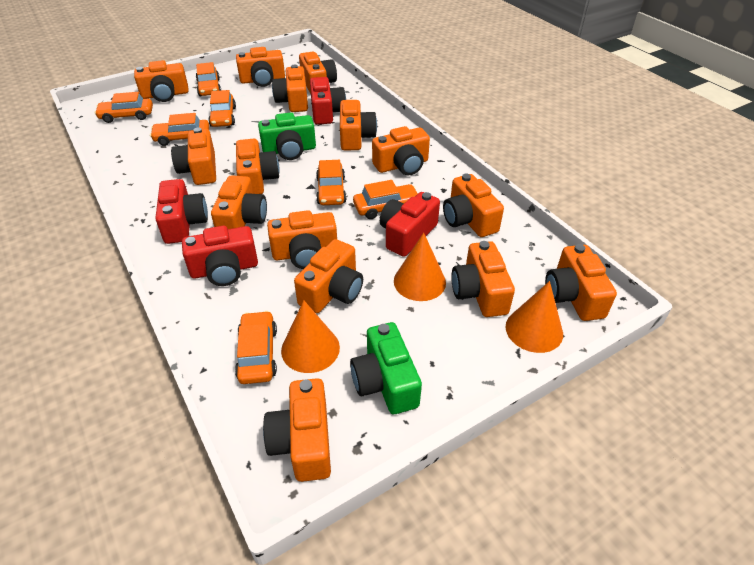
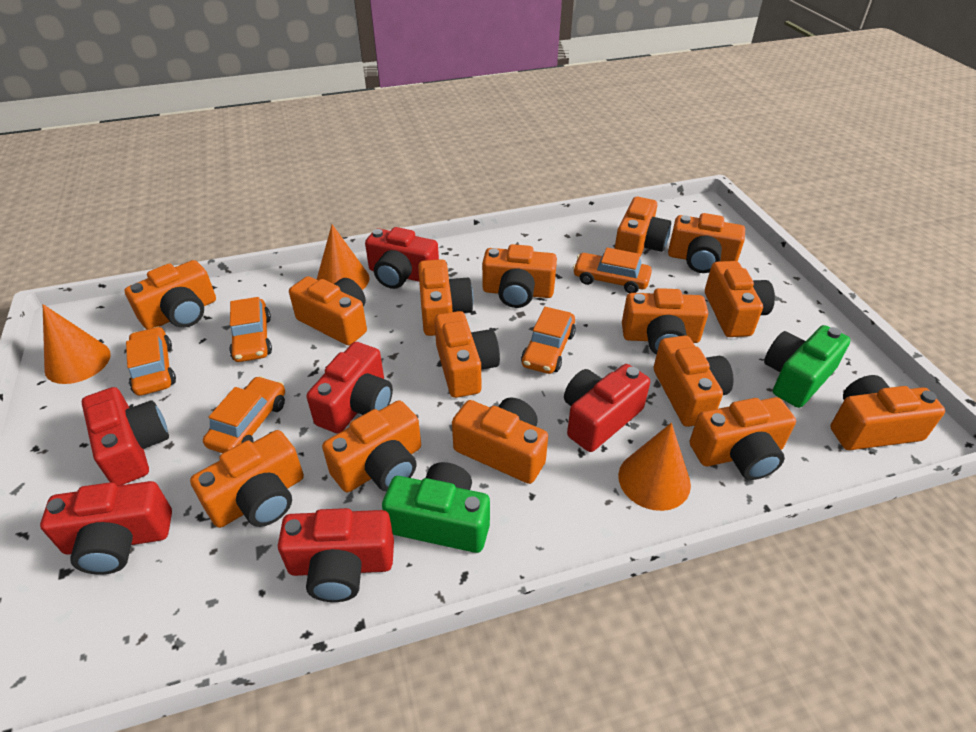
orange car: [94,92,153,123] [150,113,209,146] [196,62,221,96] [208,90,236,127] [235,311,277,384] [316,160,347,205] [353,180,418,219] = 7 -> [126,327,176,396] [203,376,285,453] [229,297,272,362] [521,307,576,374] [573,248,652,293] = 5
red camera: [155,179,208,244] [182,226,258,286] [310,77,346,125] [380,192,440,257] = 4 -> [40,481,172,575] [82,387,169,486] [278,508,394,602] [307,342,393,433] [365,227,439,289] [564,364,650,452] = 6

